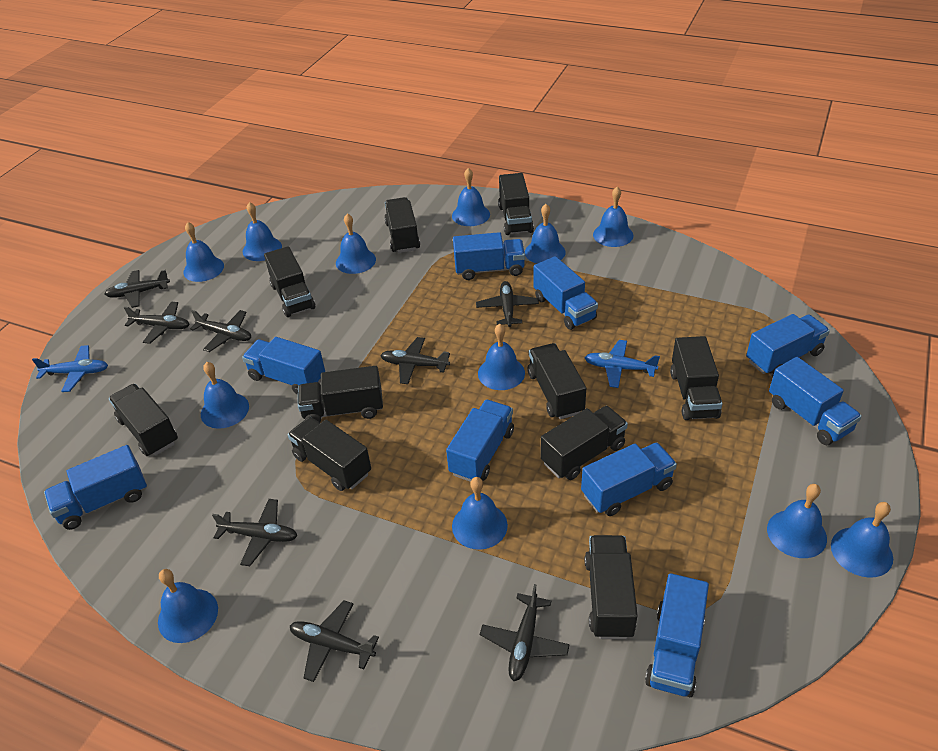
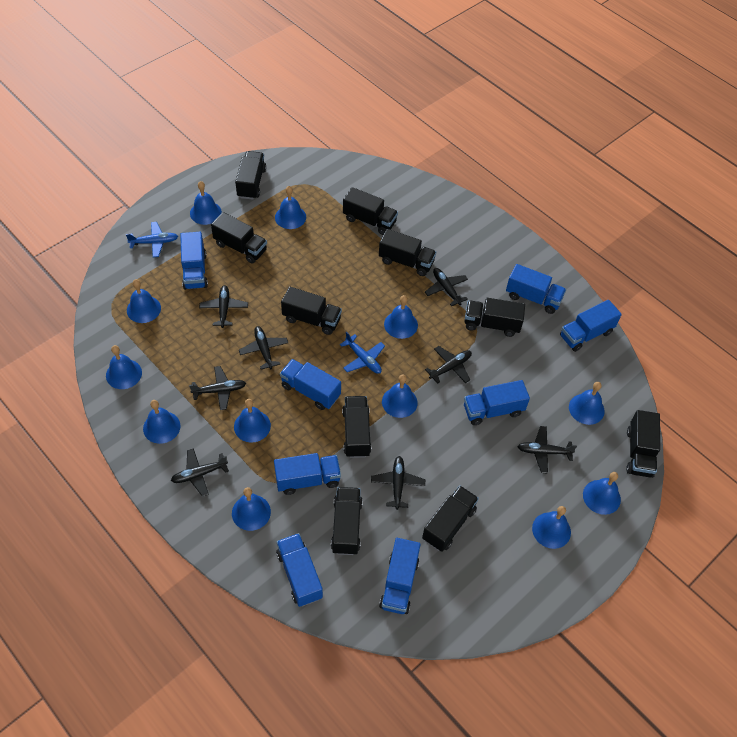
blue truck: [44,445,147,530] [242,337,325,395] [446,400,514,482] [453,232,525,280] [533,256,598,330] [581,442,677,516] [645,573,709,697] [746,314,830,376] [769,357,862,445] = 9 -> [180,232,208,290] [274,453,341,495] [276,533,323,607] [280,359,341,410] [379,538,421,614] [464,380,530,425] [506,264,566,314] [560,300,622,352] = 8

